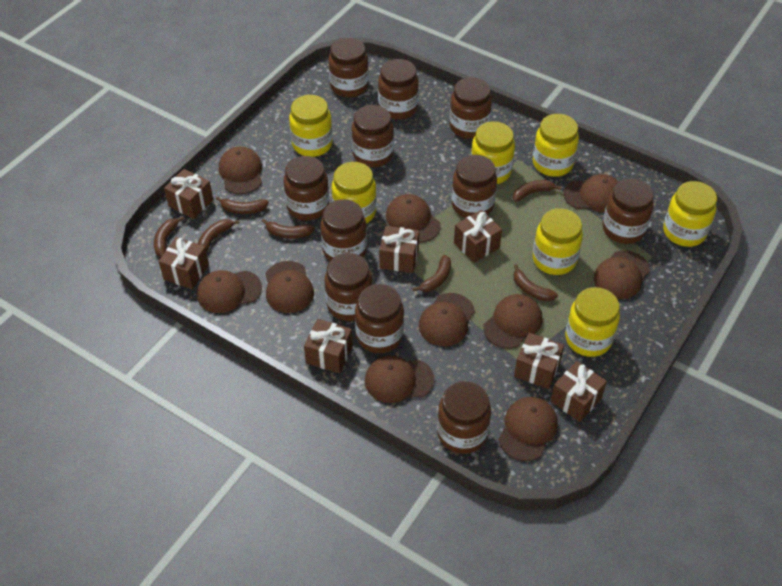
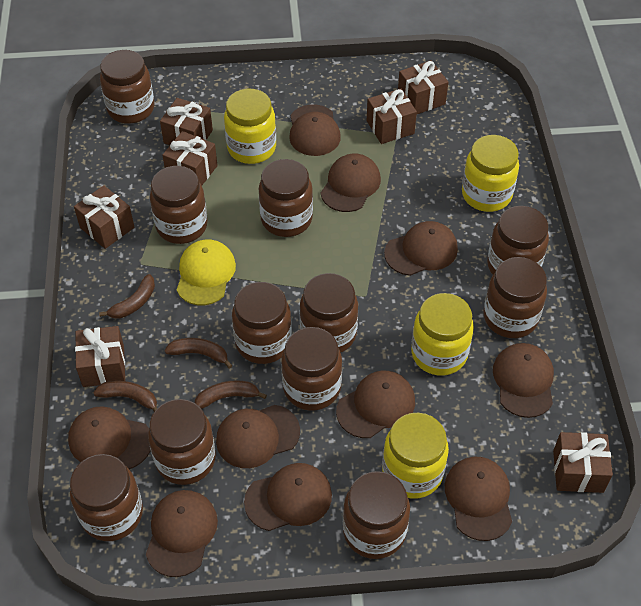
brown banana: [154,216,184,257] [198,219,240,252] [216,197,269,214] [262,219,315,238] [413,255,451,292] [513,180,562,202] [513,264,558,301] = 7 -> [93,381,157,412] [99,274,155,318] [164,338,232,369] [195,380,267,409] = 4
yellow cap: none = 0 -> [177,240,236,305] = 1
yellow jar: [289,95,333,157] [332,162,376,224] [471,121,515,184] [533,114,579,177] [533,208,583,275] [565,287,620,357] [663,181,717,247] = 7 -> [224,89,276,164] [382,413,449,499] [411,293,474,376] [462,135,519,212] = 4

